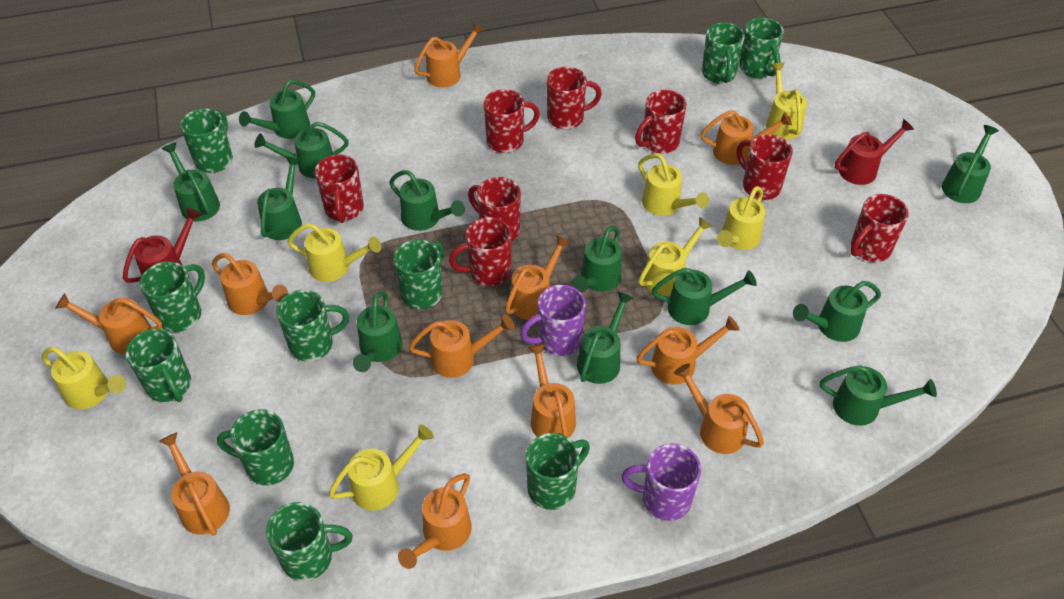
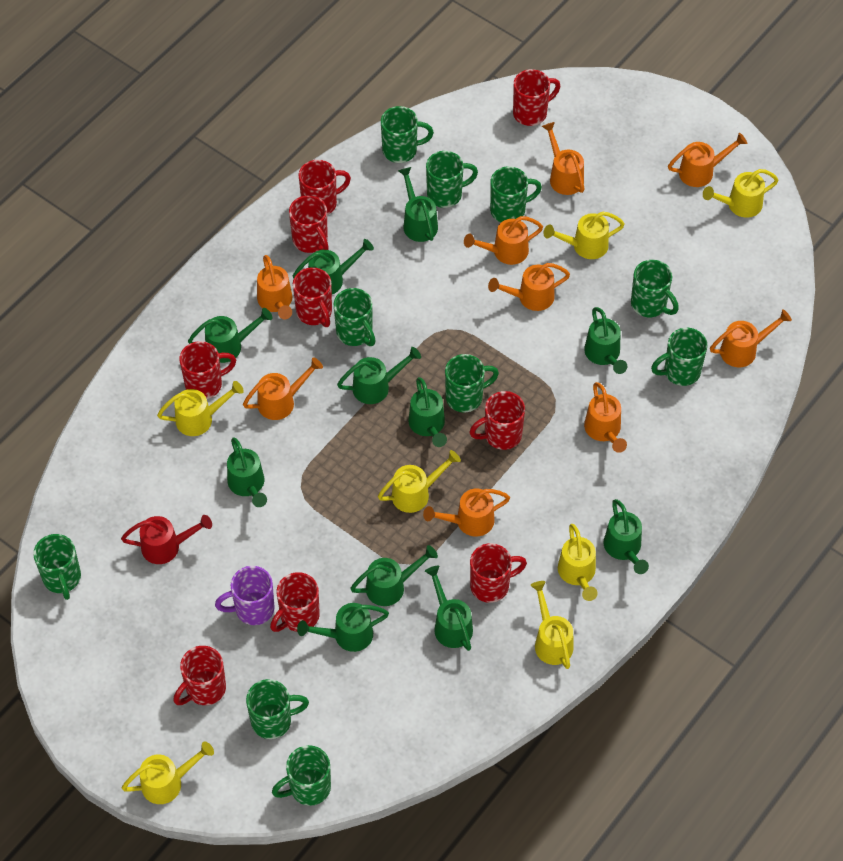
green watering can: [162,142,220,222] [239,80,315,139] [254,122,349,178] [257,156,302,240] [353,291,402,372] [389,170,465,231] [571,226,622,293] [577,292,634,384] [652,268,757,325] [793,281,881,342] [820,365,937,426] [942,125,999,203] = 12 -> [188,308,273,363] [227,437,267,507] [293,239,374,294] [297,603,389,652] [337,347,421,404] [350,545,438,606] [398,167,438,242] [408,377,447,447] [425,566,473,651] [584,307,627,374] [604,499,649,574] = 11
orange watering can: [55,293,162,354] [159,432,230,536] [212,253,288,315] [398,473,472,569] [409,314,515,378] [414,22,484,87] [505,235,571,320] [528,344,576,438] [637,316,740,385] [674,363,764,454] [700,110,792,165] = 11 -> [243,357,323,420] [257,255,292,319] [423,489,510,536] [464,216,543,265] [488,263,570,311] [542,122,584,195] [584,382,627,453] [668,133,747,187] [710,309,792,367] = 9
purple mug: [520,285,586,356] [621,444,701,521] = 2 -> [215,566,275,625] = 1
red mug: [315,155,364,223] [449,217,511,286] [468,177,521,241] [484,89,540,153] [547,67,602,129] [635,90,686,154] [737,134,793,200] [850,194,909,262] = 8 -> [173,646,226,705] [179,341,236,399] [270,572,320,632] [289,195,329,253] [293,267,332,327] [298,160,351,215] [469,391,525,450] [470,543,527,603] [513,69,560,126] = 9
red watering can: [123,208,202,283] [835,119,914,185] = 2 -> [121,515,212,564] = 1

